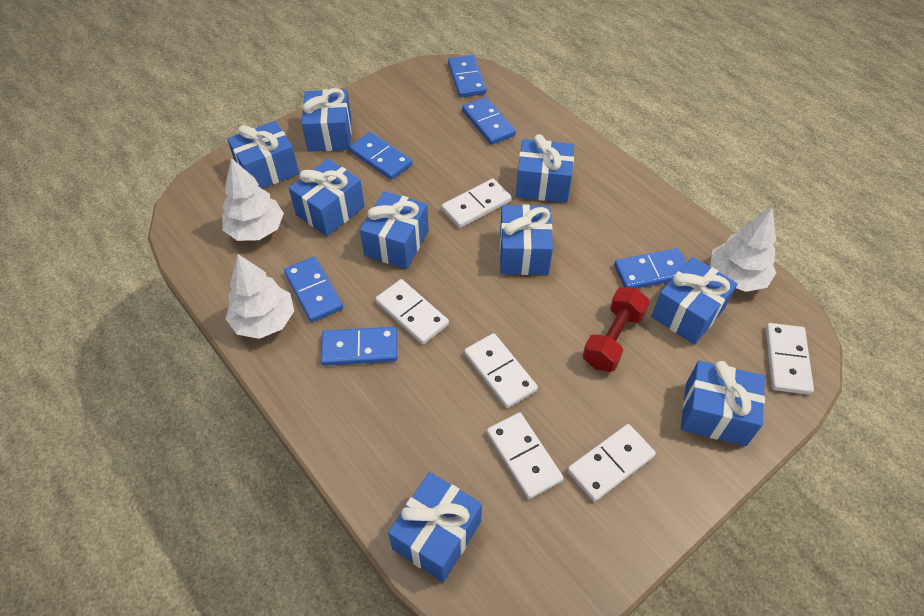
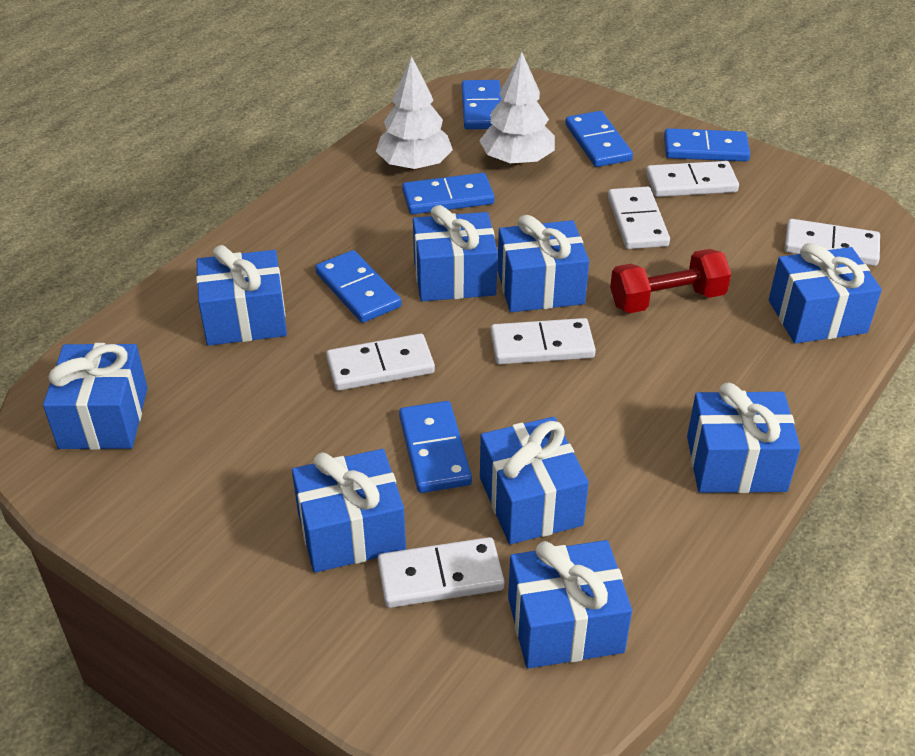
white tree: [222,158,284,241] [226,254,294,339] [710,208,776,292] = 3 -> [376,56,453,170] [479,52,555,165] = 2

